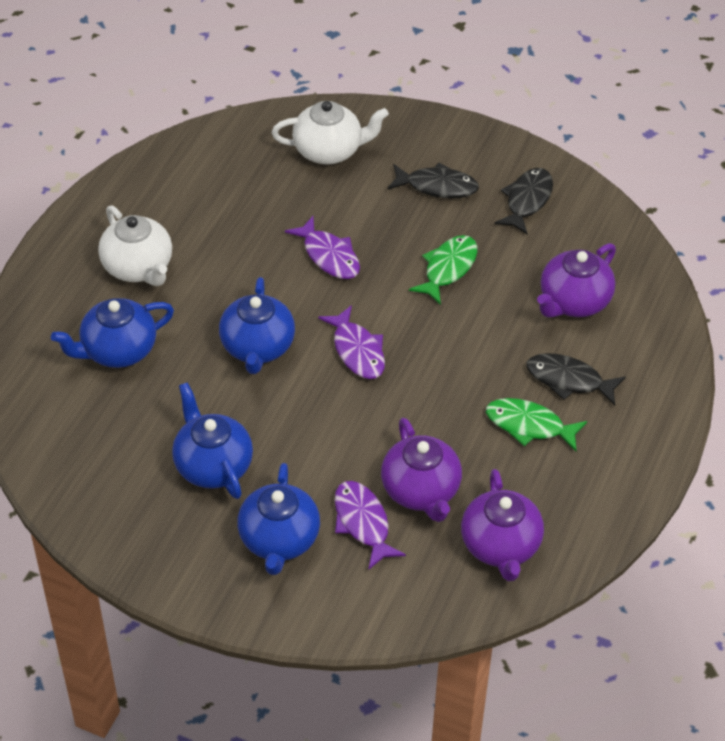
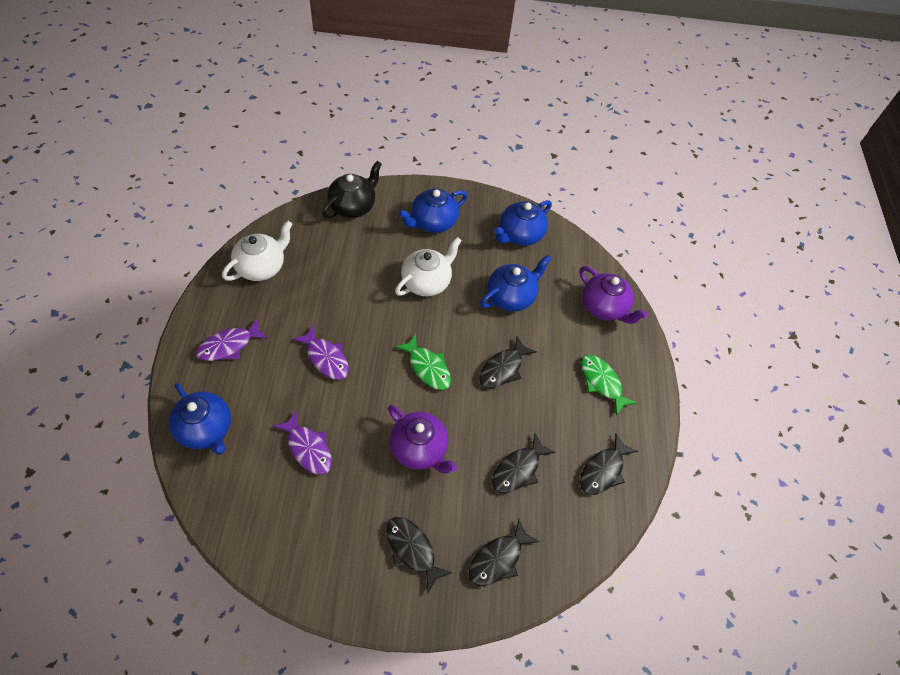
black fish: [387,163,479,198] [494,168,553,235] [526,353,626,406] = 3 -> [386,517,452,593] [468,519,540,586] [479,336,537,388] [492,433,556,493] [580,433,638,495] = 5
black teapot: none = 0 -> [322,161,382,218] = 1
purple teapot: [381,417,462,522] [461,469,544,581] [537,243,616,318] = 3 -> [388,405,458,474] [580,266,648,324] = 2

